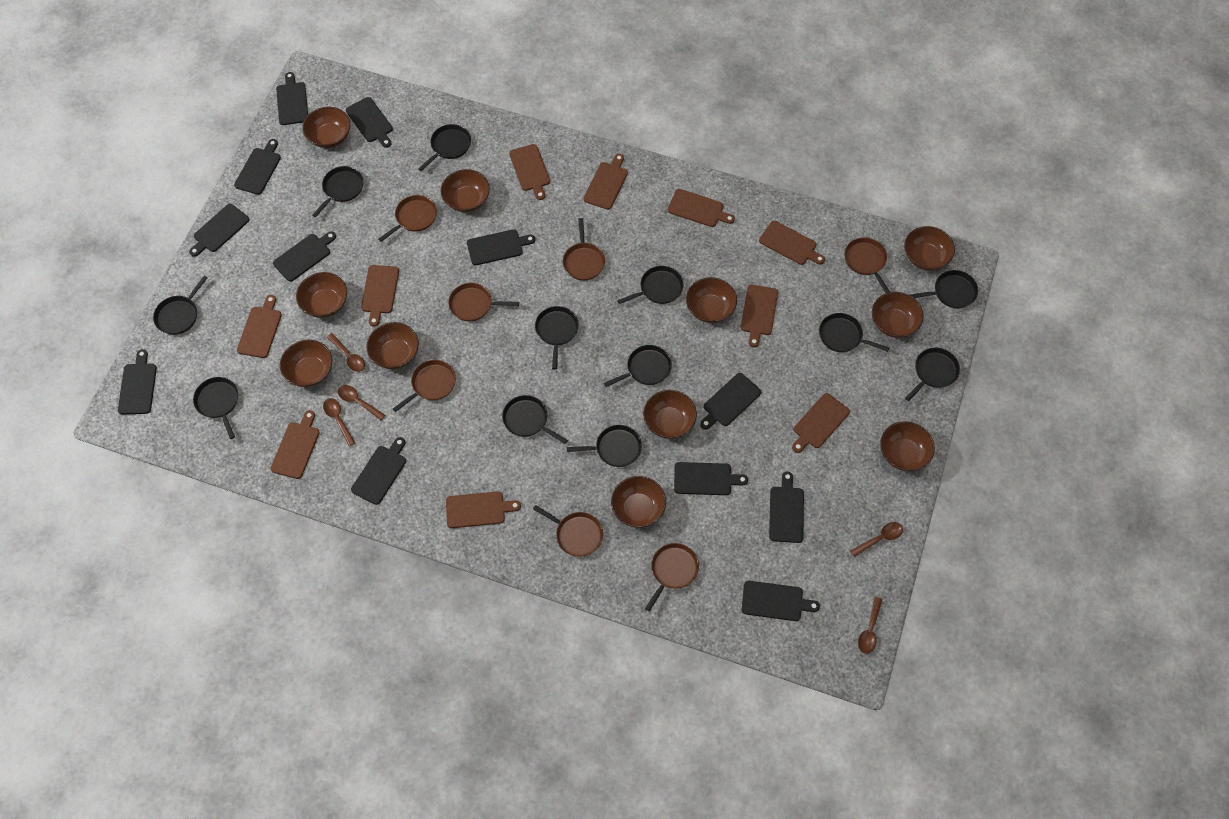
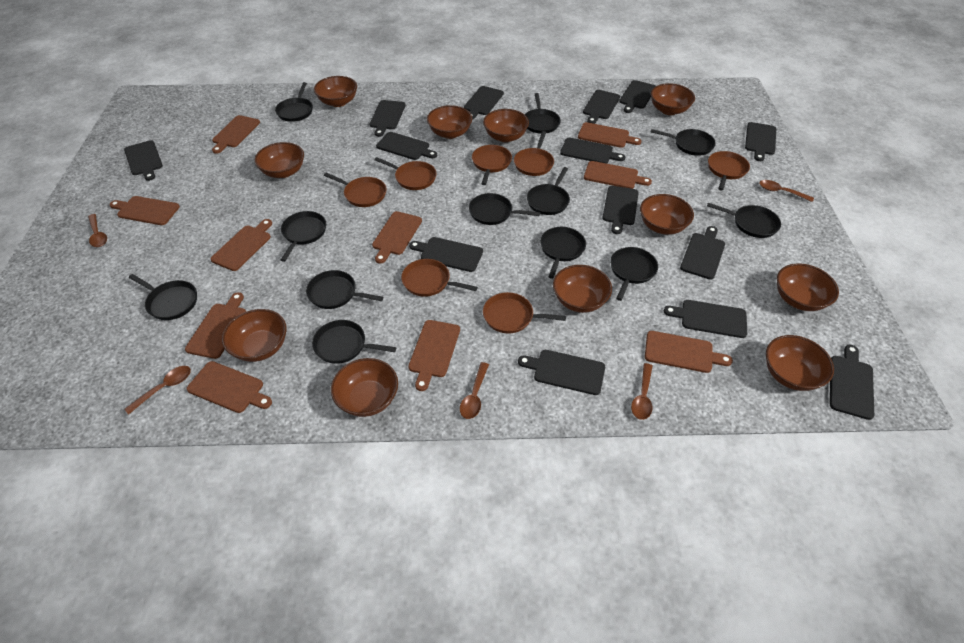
black cutting board: [118,349,157,414] [189,204,250,257] [234,139,281,195] [273,231,336,282] [276,72,308,125] [346,97,393,148] [351,437,406,505] [467,229,535,265] [674,462,748,495] [700,373,761,430] [742,581,820,621] [769,472,804,543] = 12 -> [124,140,163,181] [369,100,406,137] [376,132,437,160] [409,237,483,272] [464,86,504,120] [518,350,605,395] [560,138,625,164] [583,90,620,124] [603,186,639,234] [619,80,656,113] [664,300,747,338] [680,226,725,280] [745,122,776,161] [830,344,874,420] = 14

